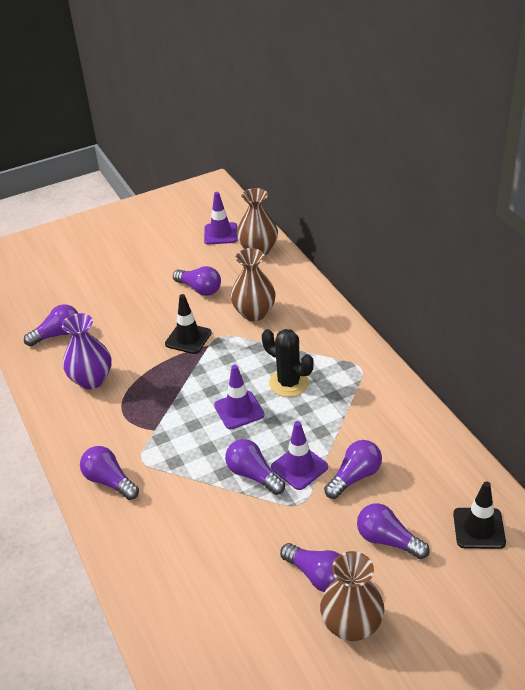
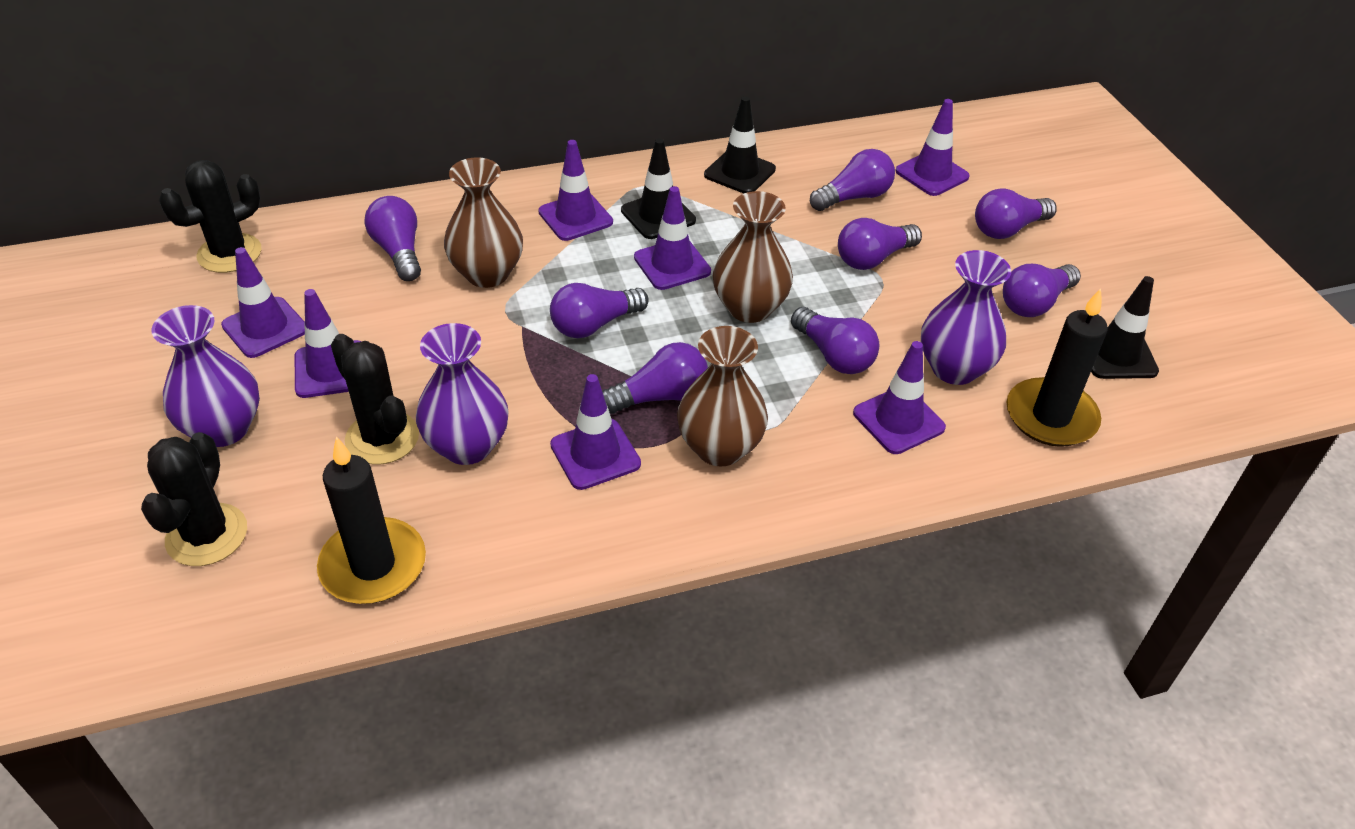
black cactus: [262,329,314,397] = 1 -> [141,432,247,566] [159,160,261,273] [331,334,419,465] = 3
black candle: none = 0 -> [317,437,426,604] [1007,288,1108,447] = 2
black traffic cone: [165,294,212,354] [453,482,506,549] = 2 -> [621,138,696,239] [704,97,776,193] [1091,276,1159,379] = 3
purple light bulb: [24,304,78,346] [80,446,139,500] [173,266,221,296] [225,439,285,495] [280,543,340,592] [324,440,382,499] [357,503,430,559] = 7 -> [365,196,421,281] [550,283,649,338] [602,342,708,414] [791,307,879,374] [810,149,895,211] [838,218,922,270] [975,188,1057,239] [1003,264,1081,317] = 8
purple traffic cone: [204,192,237,244] [214,365,264,429] [271,421,328,490] = 3 -> [221,247,305,358] [295,289,362,398] [538,140,613,241] [550,374,641,490] [634,186,711,290] [853,341,946,454] [895,99,970,196] = 7
purple vase: [62,313,112,389] = 1 -> [151,305,260,447] [416,323,508,465] [921,250,1011,385] = 3

